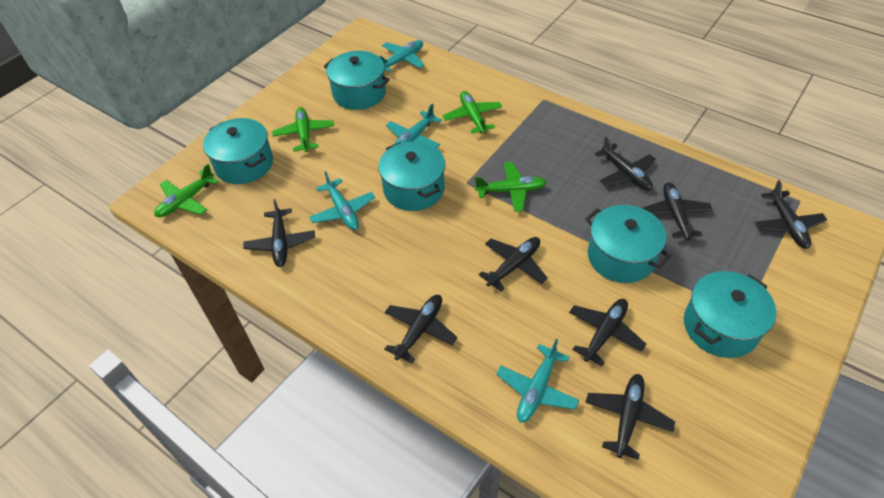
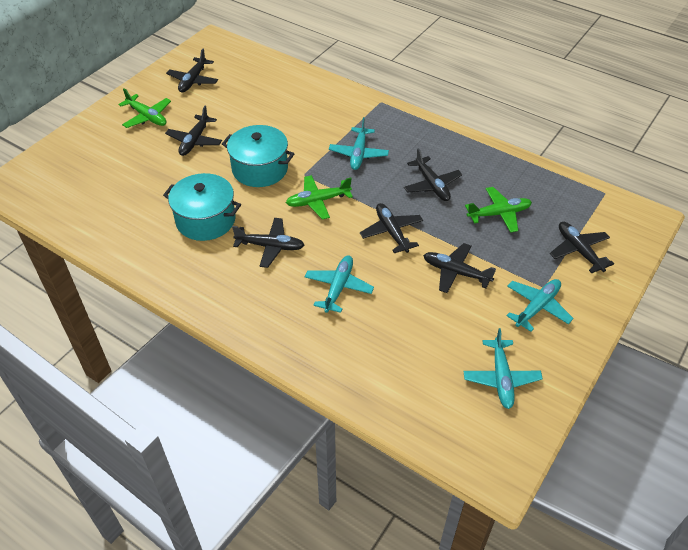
black plane: [243,199,315,267] [384,295,457,363] [478,237,548,291] [569,299,646,366] [585,374,675,460] [595,136,655,190] [642,183,713,240] [754,180,827,249] = 8 -> [165,106,222,156] [166,49,218,93] [232,218,304,268] [360,203,423,253] [404,148,462,201] [423,243,496,293] [550,222,614,273] = 7
green plane: [154,164,219,217] [272,107,334,152] [443,91,502,134] [475,162,547,212] = 4 -> [119,88,171,128] [286,175,353,220] [465,187,532,233] = 3
turquoise pot: [203,118,273,184] [324,51,390,110] [378,141,445,211] [585,205,671,283] [684,271,776,358] = 5 -> [163,173,241,241] [222,125,294,187] = 2

